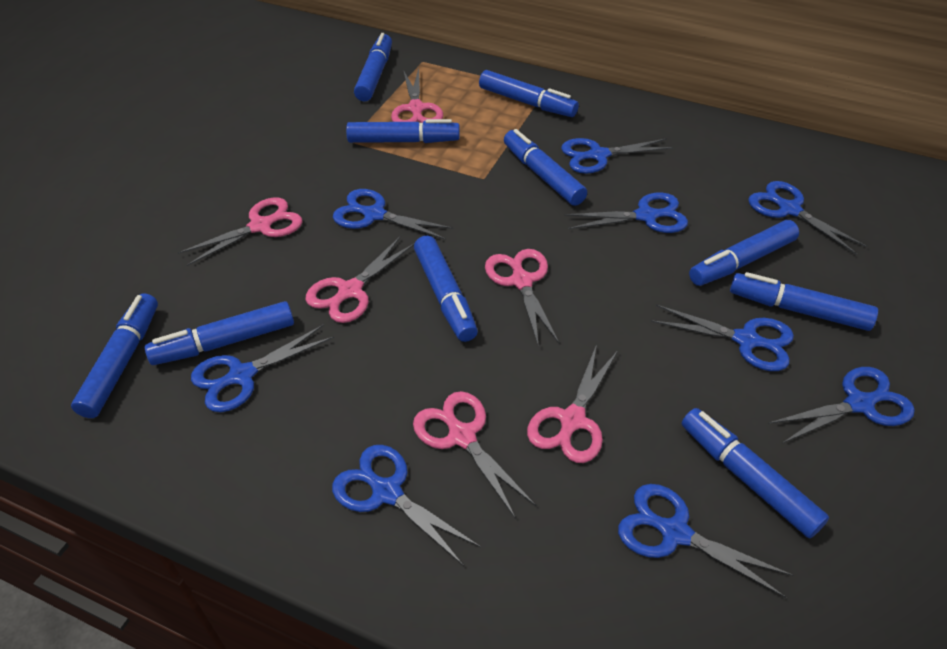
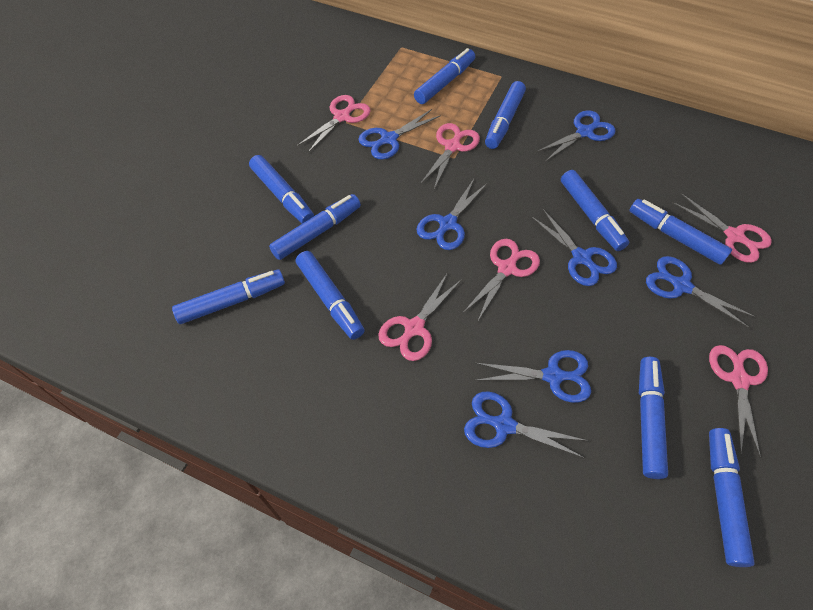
blue scissors: [191,324,334,412] [332,445,481,566] [333,189,454,240] [561,138,674,174] [564,192,688,233] [618,484,794,598] [651,305,794,371] [748,181,868,255] [768,367,915,444] = 9 -> [358,109,441,160] [416,179,487,250] [464,391,588,458] [475,350,591,403] [530,208,617,286] [536,110,615,161] [646,256,756,329] = 7

